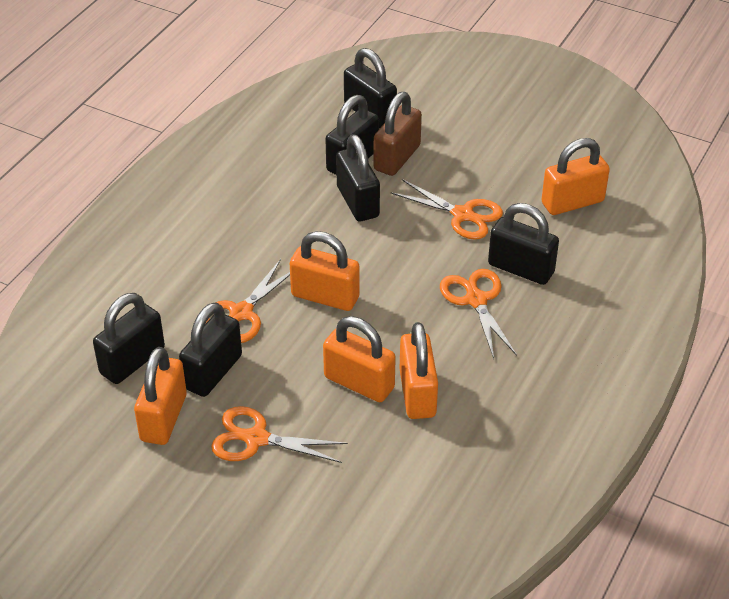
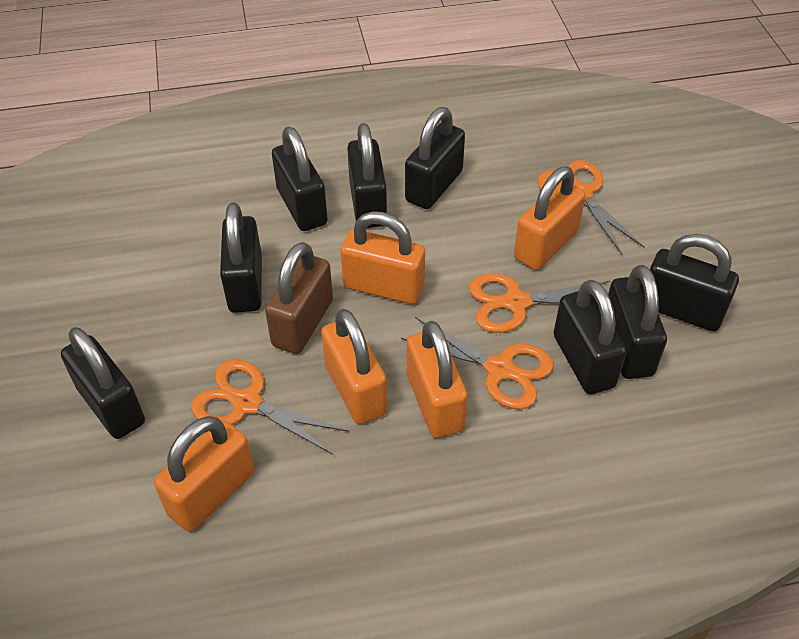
black padlock: [93,293,165,384] [179,302,242,397] [325,95,379,175] [336,134,380,221] [344,48,397,128] [488,203,559,285] = 6 -> [61,327,145,439] [220,202,262,313] [272,127,328,231] [347,123,387,228] [405,107,465,209] [554,280,627,394] [608,265,667,379] [650,234,739,332] = 8

